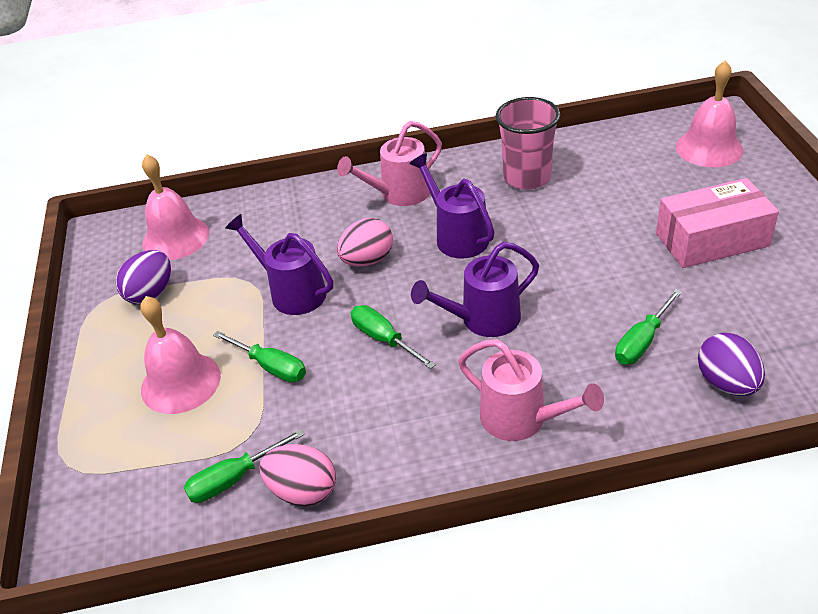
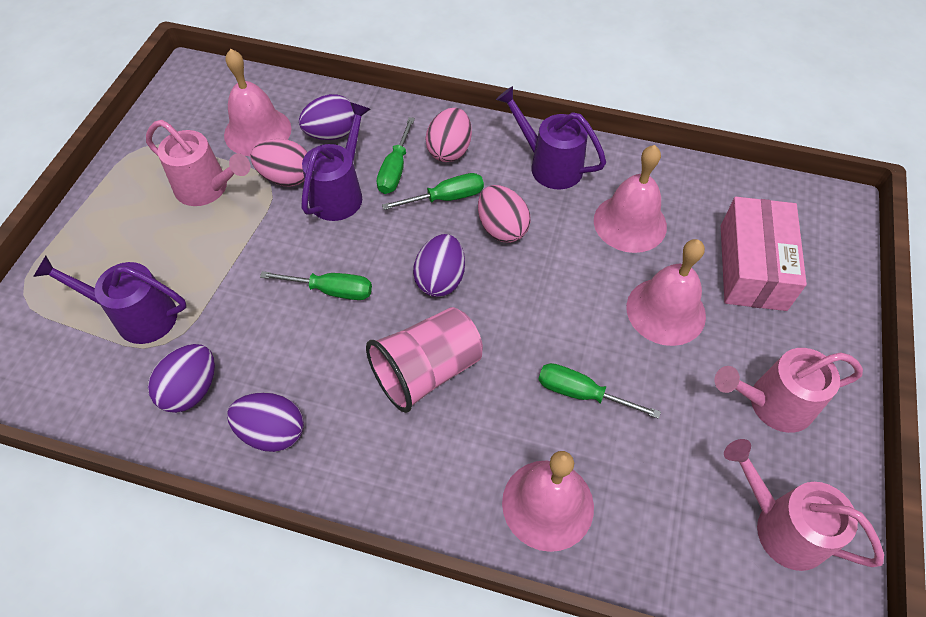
pink bell: [140,296,221,414] [142,155,209,260] [676,60,743,167] = 3 -> [224,49,292,156] [502,451,594,552] [594,145,667,253] [626,239,706,346] = 4
pink egg: [259,444,336,506] [337,218,393,267] = 2 -> [250,139,308,186] [425,108,472,162] [478,185,531,243] = 3
pink watering can: [337,121,442,206] [458,339,604,441] = 2 -> [146,120,250,206] [715,348,863,433] [724,439,884,571] = 3
purple egg: [116,250,171,304] [698,333,765,396] = 2 -> [148,344,215,413] [227,392,304,452] [299,94,354,140] [413,234,465,297] = 4

